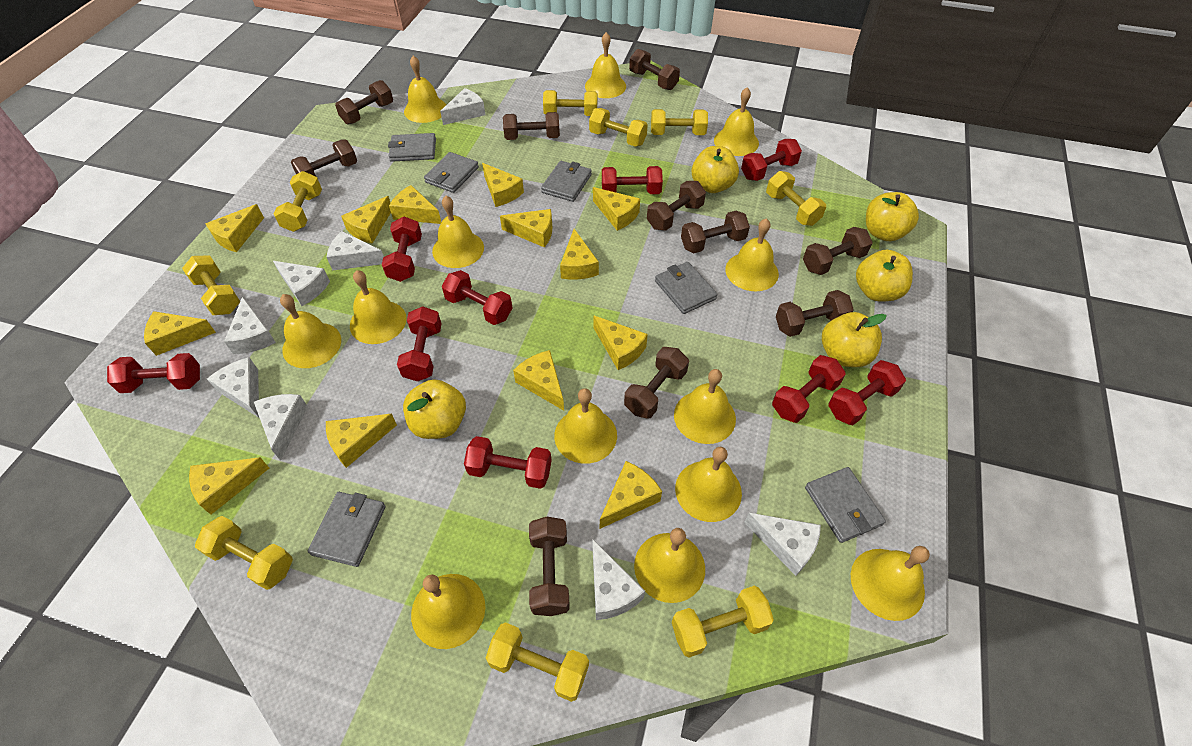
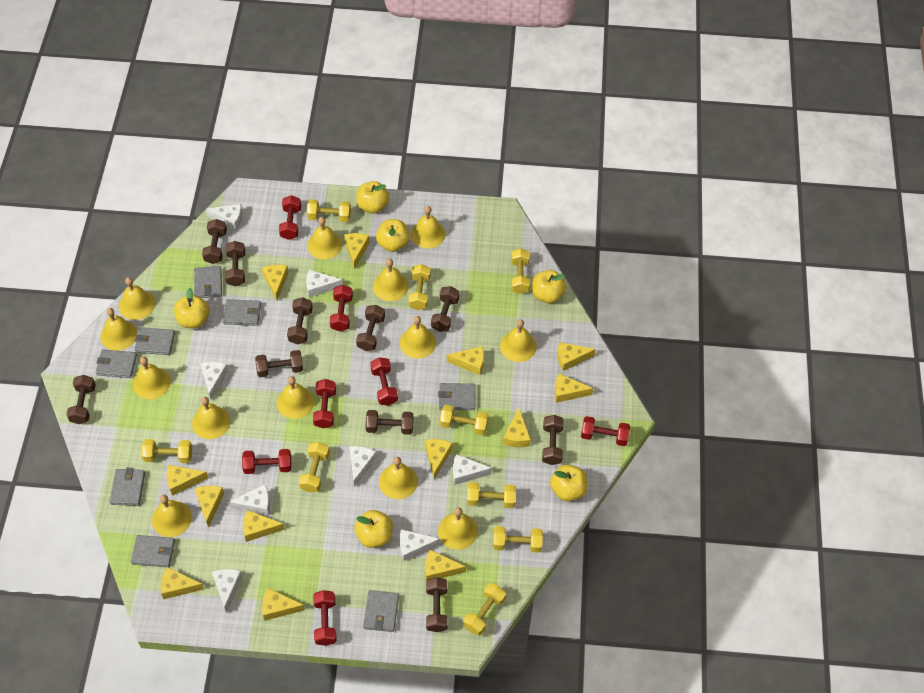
grey wallet: [308,492,386,567] [388,133,436,162] [424,152,479,193] [541,161,592,202] [655,262,718,314] [805,467,886,543] = 6 -> [96,349,137,378] [110,468,145,506] [131,535,175,567] [135,327,175,355] [194,266,222,298] [223,299,261,326] [363,590,399,632] [438,383,476,410] = 8
red dumbbell: [107,353,200,393] [382,217,422,282] [397,306,442,381] [442,270,512,325] [464,436,552,489] [602,166,663,194] [741,139,802,181] [772,355,846,423] [828,360,906,425] = 9 -> [242,449,291,474] [279,195,301,240] [313,379,336,428] [313,590,337,646] [330,285,353,331] [370,358,398,405] [581,416,630,446] = 7
yellow apple: [403,379,466,439] [692,146,739,193] [822,312,887,367] [856,250,913,301] [866,192,919,241] = 5 -> [174,288,209,328] [354,510,393,548] [356,181,389,214] [376,219,410,252] [532,270,566,303] [550,464,588,502] = 6

